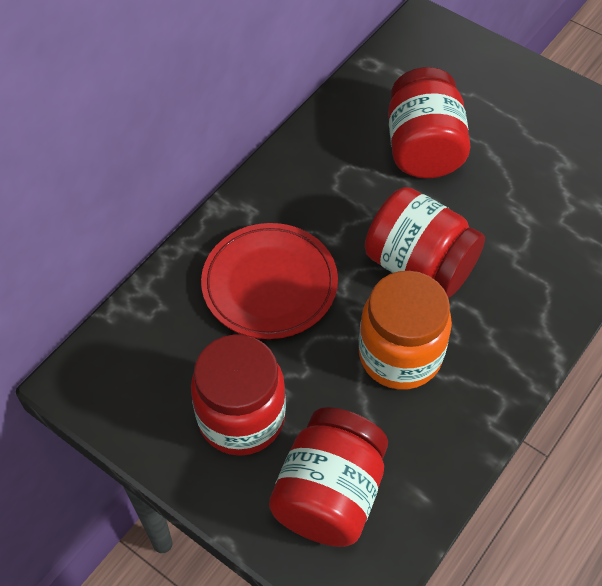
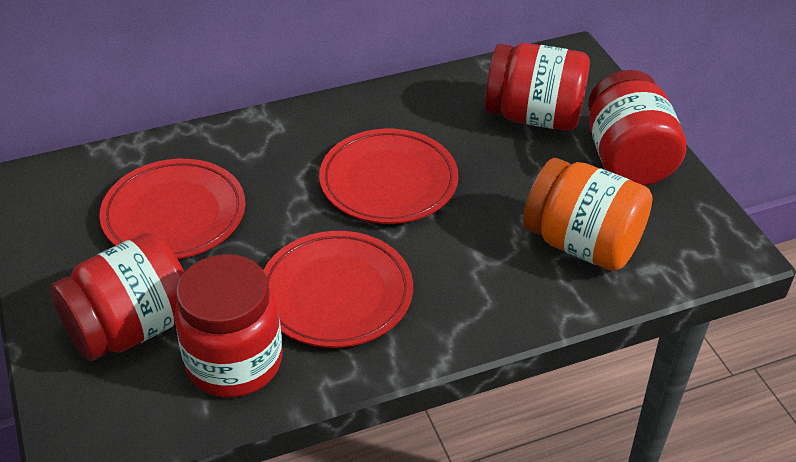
red plate: [201,223,338,339] = 1 -> [99,159,245,259] [263,231,413,348] [319,129,458,224] = 3

